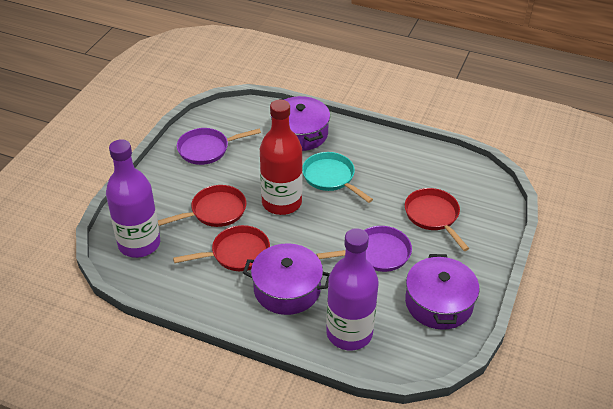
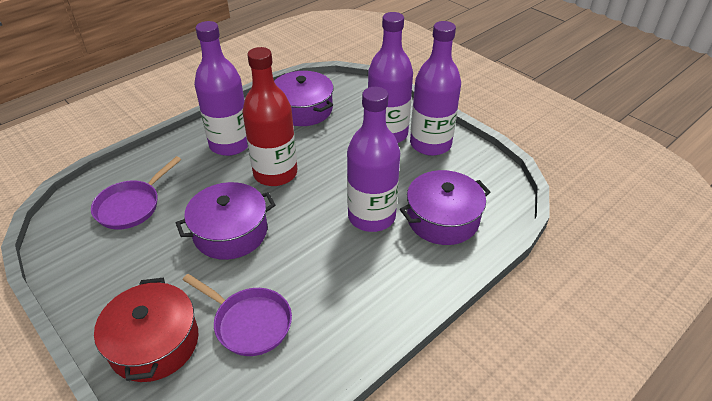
purple bottle: [106,139,160,258] [326,228,379,350] = 2 -> [194,21,248,156] [347,87,400,232] [368,12,413,143] [410,21,461,156] = 4
red pan: [158,185,246,227] [173,225,270,271] [405,188,469,251] = 3 -> none = 0
red pot: none = 0 -> [94,278,198,382] = 1
turquoise pan: [302,152,373,203] = 1 -> none = 0

